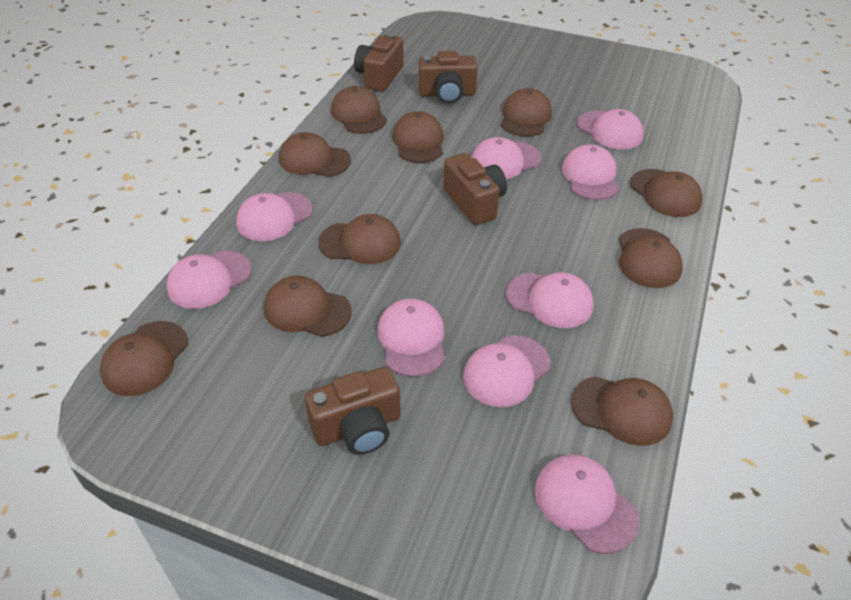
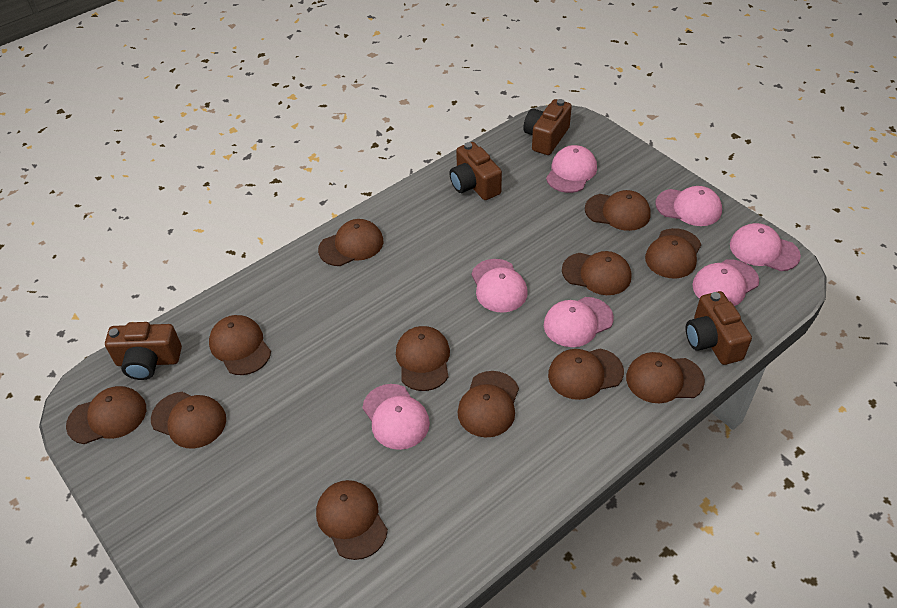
brown cap: [100,321,188,396] [264,276,352,337] [279,132,351,177] [318,214,401,264] [331,86,387,134] [392,111,444,163] [501,88,552,137] [571,376,673,446] [619,228,683,288] [630,169,703,217] = 10 -> [66,386,146,444] [151,392,226,448] [209,315,271,375] [316,480,388,560] [318,219,384,266] [396,326,450,391] [458,371,519,437] [548,349,624,400] [562,251,631,295] [585,190,650,231] [626,352,705,403] [645,228,701,279] = 12
pink cap: [167,251,252,309] [236,192,313,241] [377,298,445,377] [463,335,551,407] [471,137,541,179] [506,272,594,328] [535,454,639,554] [562,144,619,200] [577,109,644,150] = 9 -> [362,384,430,450] [471,259,528,313] [544,297,614,347] [546,145,597,193] [656,186,722,226] [692,259,759,306] [730,223,801,271] = 7

